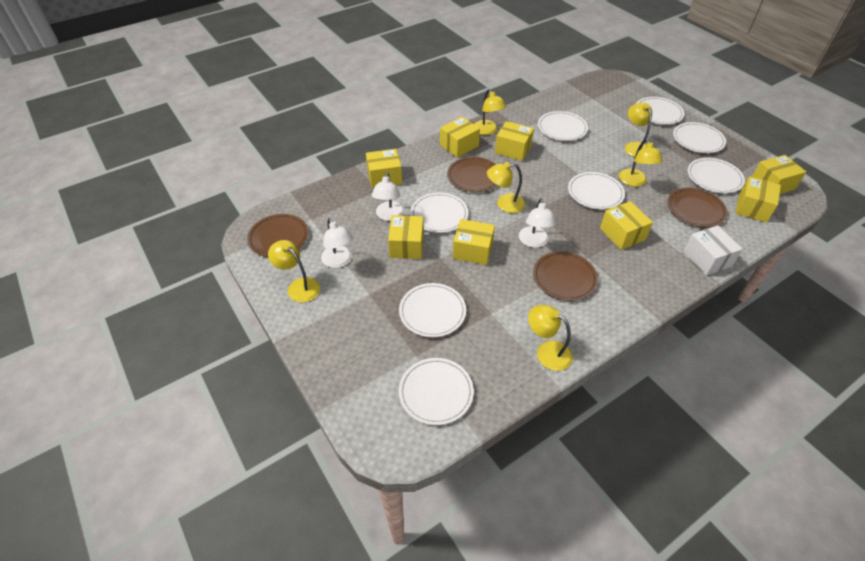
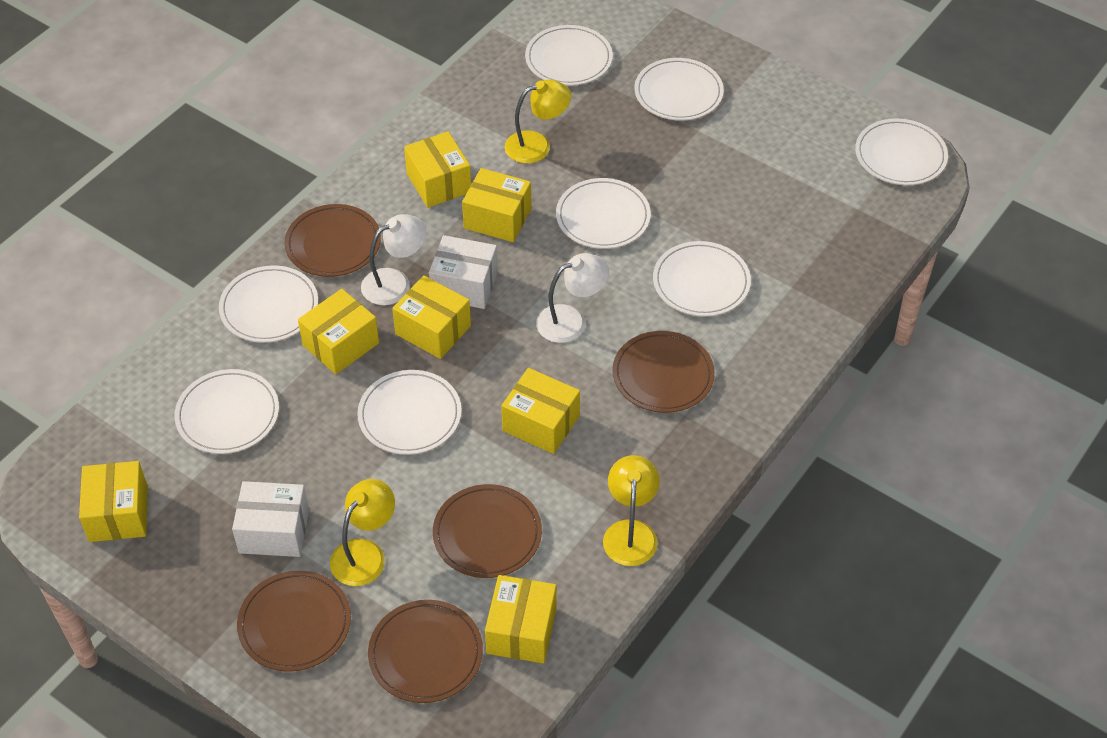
brown plate: [247,214,308,257] [447,157,496,192] [533,251,598,301] [667,188,728,227] = 4 -> [237,571,351,671] [284,204,381,277] [368,600,483,703] [433,484,542,578] [612,331,715,413] = 5
white box: [683,225,743,276] = 1 -> [232,481,309,557] [429,235,498,309] = 2
white lamp: [321,218,353,268] [372,172,405,221] [519,198,556,248] = 3 -> [361,214,426,305] [536,253,609,343] = 2
yellow box: [366,149,402,188] [388,215,424,259] [440,117,480,158] [453,219,495,265] [495,121,534,161] [600,201,653,250] [735,176,781,223] [752,155,806,194] = 8 -> [79,461,148,542] [298,289,379,374] [392,275,471,359] [404,131,471,208] [462,168,531,242] [485,575,557,663] [501,368,580,454] = 7
yellow lamp: [268,240,320,302] [474,89,507,135] [487,162,525,213] [528,305,573,371] [619,139,663,187] [625,102,652,157] = 6 -> [330,479,395,586] [504,79,571,164] [603,455,660,566] = 3

